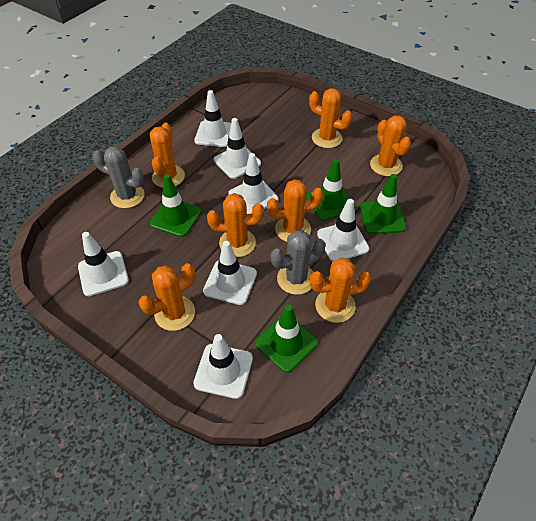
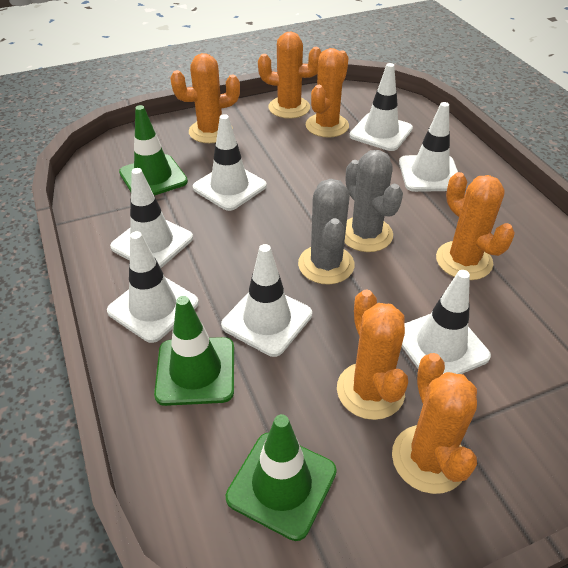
green traffic cone: [150,174,201,237] [255,304,318,373] [306,159,355,221] [360,174,406,234] = 4 -> [119,105,188,196] [154,296,234,406] [226,414,337,541] = 3
orange cactus: [139,263,195,331] [150,123,185,188] [207,193,264,257] [267,179,323,242] [309,88,352,148] [310,257,371,323] [370,115,411,176] = 7 -> [170,53,240,143] [258,32,321,119] [306,48,349,138] [337,289,408,420] [392,353,477,494] [436,172,515,280] = 6

